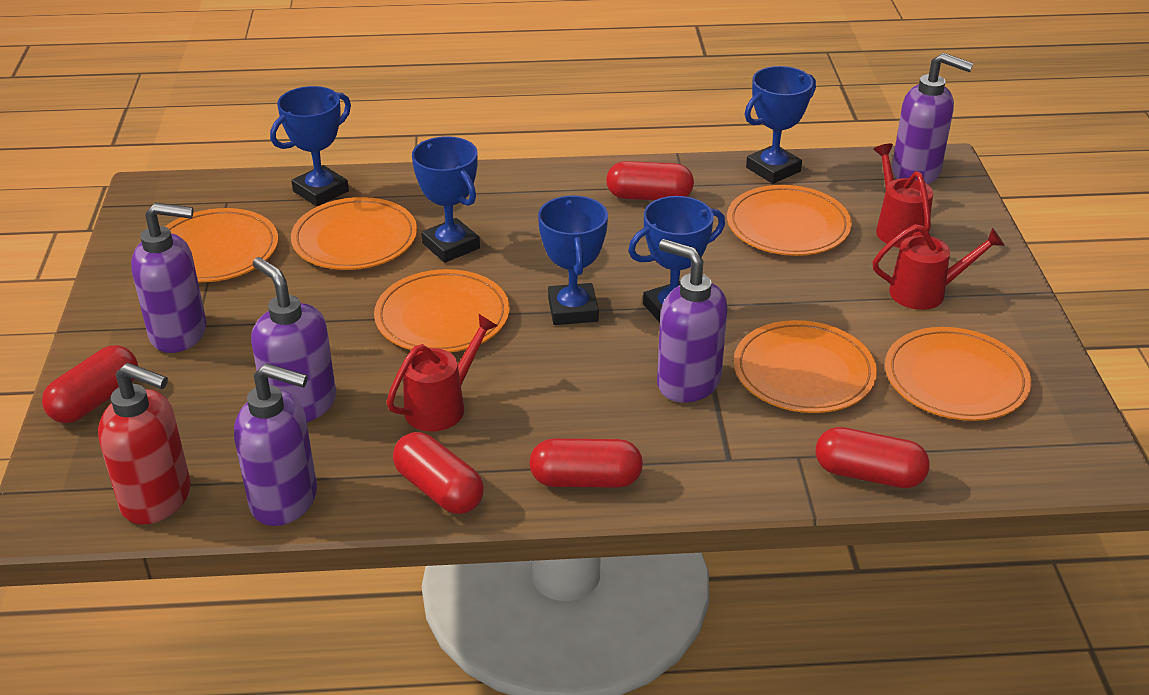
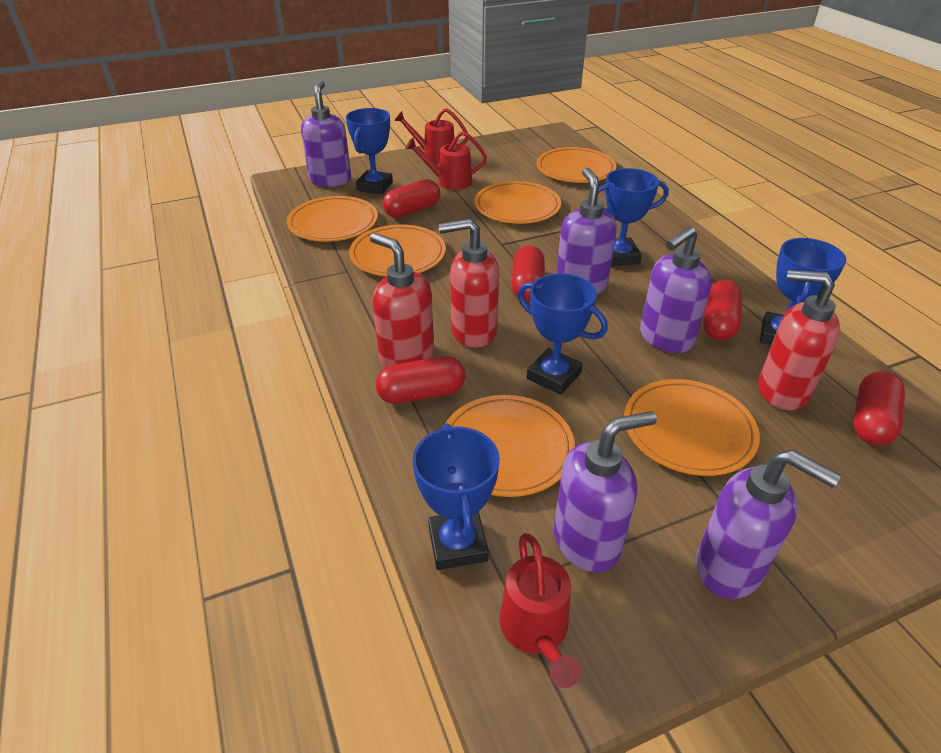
red soap dispenser: [98,363,191,525] = 1 -> [370,233,434,368] [438,219,499,348] [758,270,840,410] = 3

